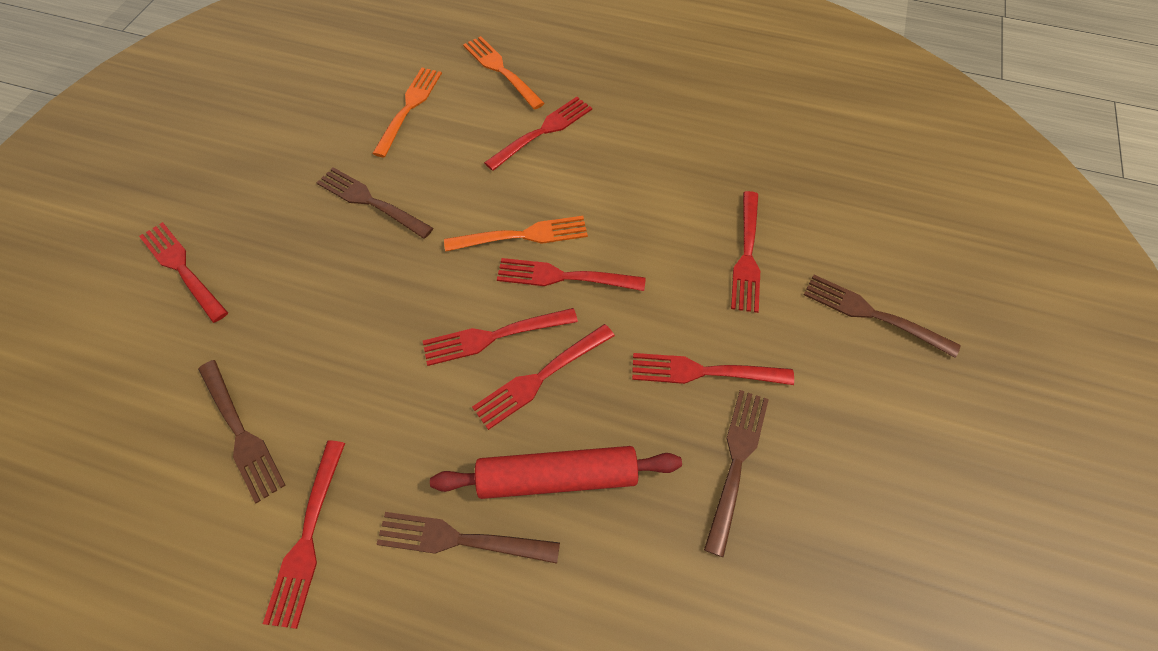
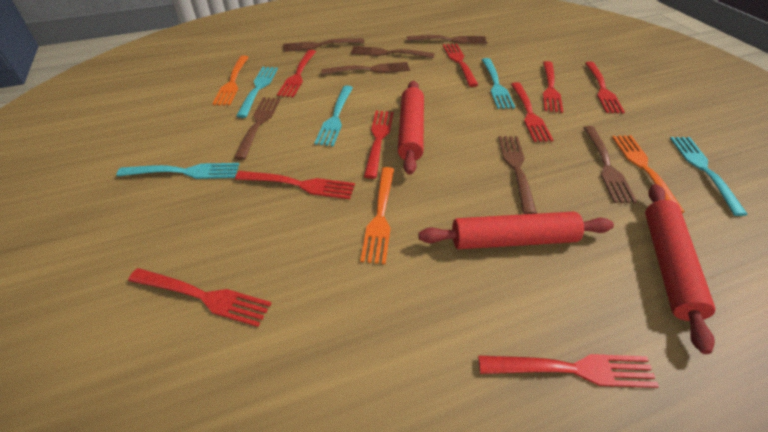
brown fork: [198,360,286,503] [316,167,433,239] [376,512,560,563] [704,390,769,557] [804,275,961,358] = 5 -> [234,97,280,160] [283,38,365,52] [321,62,410,75] [351,46,435,58] [407,35,487,44] [498,136,537,214] [583,126,637,204] = 7
red fork: [139,222,228,323] [263,441,345,629] [423,308,578,366] [472,324,615,430] [484,97,592,171] [497,258,646,291] [632,353,794,385] [731,191,760,313] = 8 -> [128,268,271,327] [235,171,355,199] [277,50,316,98] [364,111,393,179] [443,44,478,87] [478,354,659,388] [511,82,553,142] [543,61,563,113] [585,62,625,114] = 9
red rolling pin: [430,446,682,499] = 1 -> [398,81,424,175] [418,211,614,249] [645,184,716,354] = 3
turquoise fork: none = 0 -> [116,163,239,179] [236,67,278,118] [314,86,353,146] [482,58,515,109] [670,137,748,216] = 5

